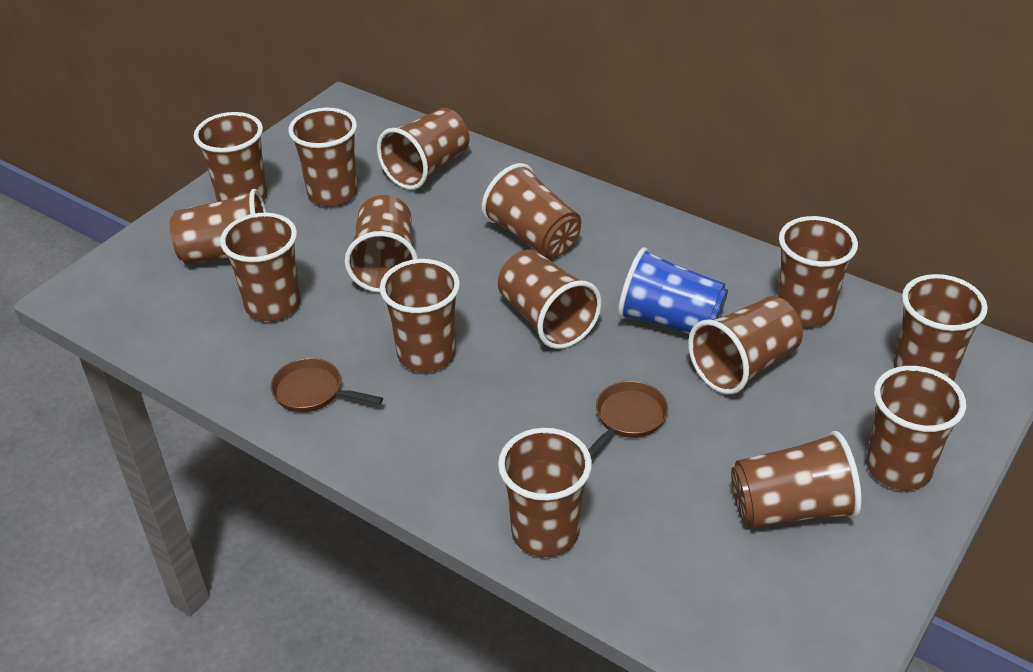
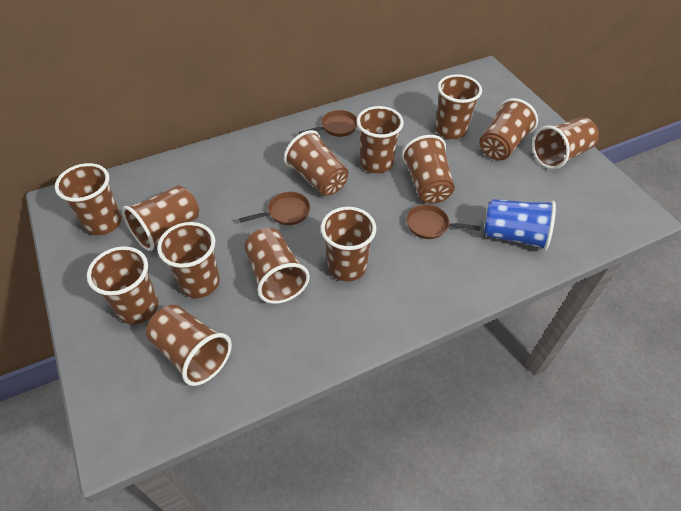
brown cup: [170,189,267,264] [194,112,268,202] [220,213,301,321] [288,108,358,207] [345,195,418,293] [377,108,469,190] [380,259,460,372] [481,163,581,259] [498,250,602,349] [498,428,592,557] [688,296,803,394] [731,431,862,528] [778,216,858,327] [866,366,966,490] [894,274,988,381] = 15 -> [55,163,122,235] [87,246,159,324] [122,185,199,251] [146,305,232,386] [157,222,220,298] [244,228,310,304] [284,130,349,196] [321,207,376,281] [357,106,404,173] [402,135,455,203] [435,74,482,139] [479,98,538,160] [532,117,599,169] = 13
brown pan: [271,358,383,412] [588,381,668,459] = 2 -> [239,192,310,225] [299,110,357,137] [406,204,481,239] = 3

